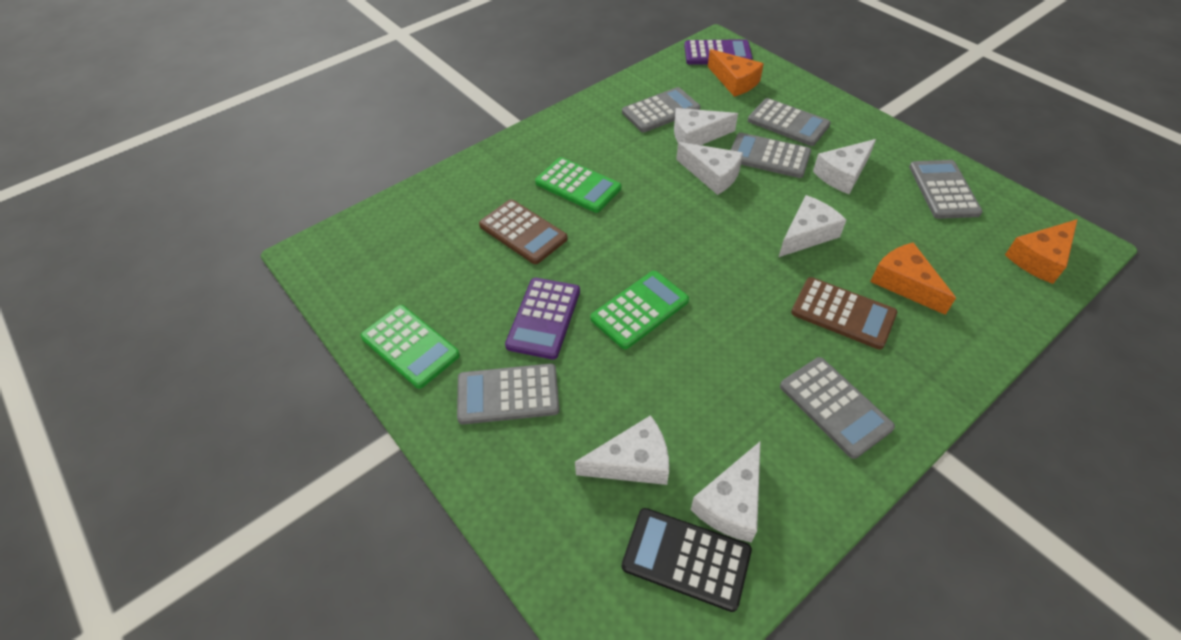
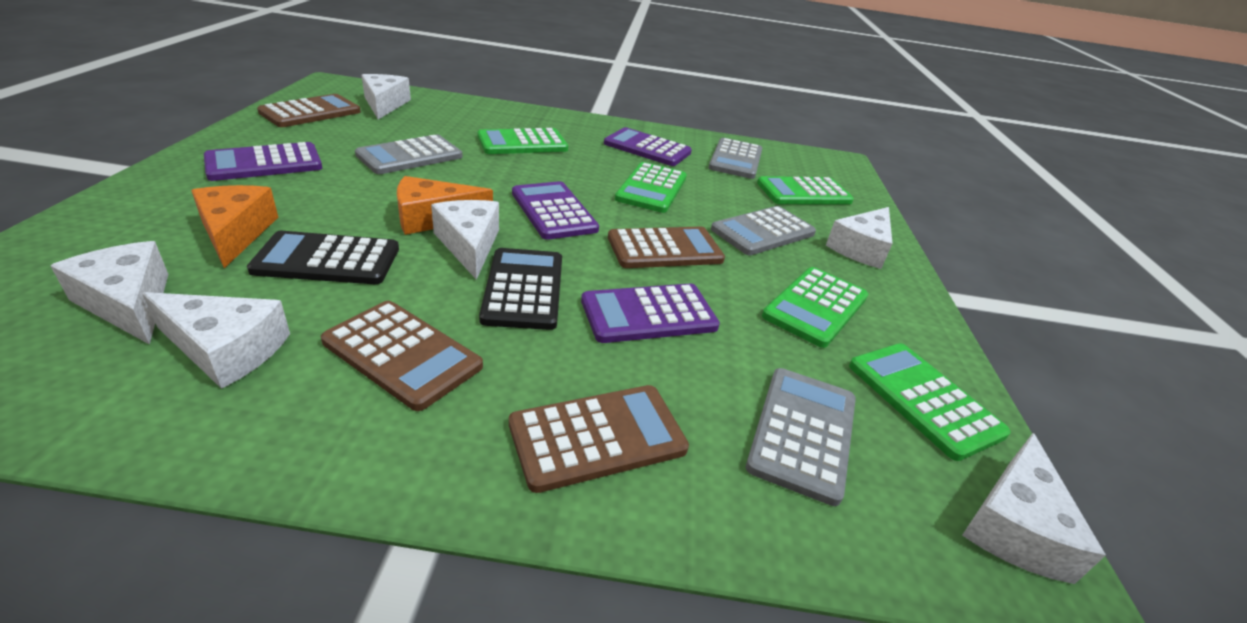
black calculator: [622,508,752,612] = 1 -> [247,231,399,284] [479,248,562,330] = 2
brown calculator: [479,199,568,264] [791,277,897,349] = 2 -> [257,94,361,127] [321,301,483,411] [509,385,689,493] [608,227,725,268] = 4
green calculator: [361,305,460,389] [535,157,621,213] [591,271,689,349] = 3 -> [477,128,568,154] [615,162,687,213] [757,176,854,204] [762,267,868,348] [849,343,1011,461] = 5
grey calculator: [457,364,560,425] [622,87,700,132] [731,133,811,178] [748,98,831,146] [780,357,895,459] [909,160,983,219] = 6 -> [355,134,463,174] [709,138,762,179] [711,206,816,255] [746,368,856,506] = 4
orange cheese: [708,49,764,97] [870,242,956,315] [1005,219,1078,284] = 3 -> [191,185,278,268] [397,176,493,235] = 2
purple calculator: [505,278,580,359] [684,39,753,65] = 2 -> [204,142,322,181] [512,181,599,240] [581,284,720,343] [604,127,692,166] = 4

